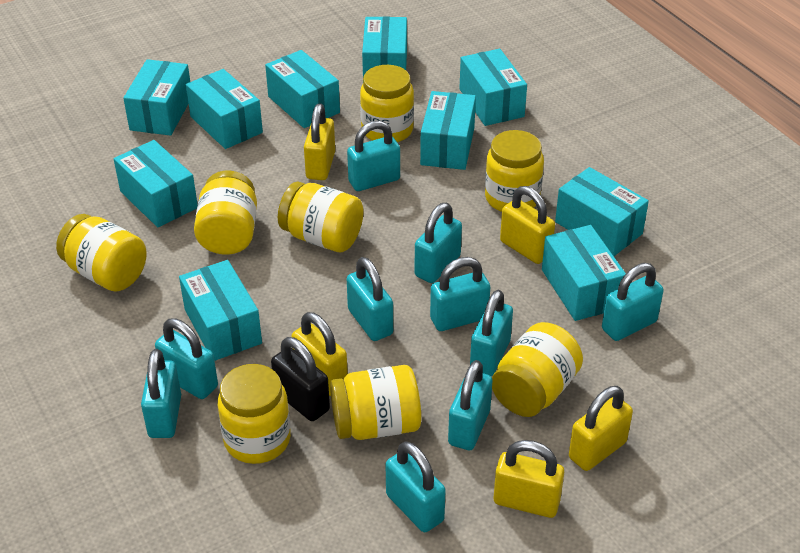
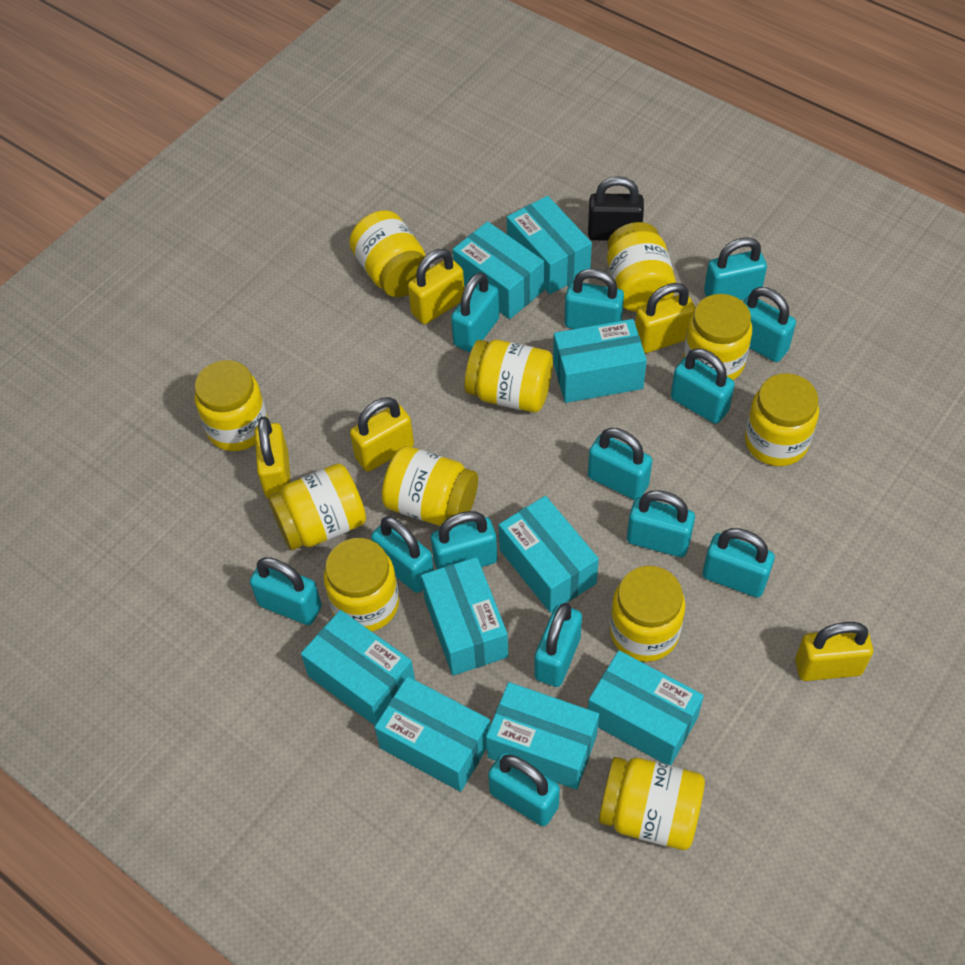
turquoise box: [114,140,198,227] [123,59,190,136] [179,260,262,361] [186,69,263,149] [265,50,340,128] [362,16,407,77] [420,91,476,170] [459,49,527,126] [542,225,626,321] [555,167,649,256] = 10 -> [301,610,415,726] [375,676,490,792] [421,557,508,676] [453,221,544,319] [486,682,599,790] [499,496,599,613] [507,196,592,294] [553,319,647,403] [588,651,704,765] = 9
turquoise padlock: [141,349,181,438] [155,318,218,399] [347,121,400,191] [347,257,393,341] [386,441,446,532] [415,203,462,283] [430,257,490,331] [448,360,493,450] [470,290,513,376] [602,263,664,341] = 10 -> [250,557,322,625] [371,516,434,593] [431,511,497,569] [451,272,499,352] [488,752,560,826] [535,603,582,687] [565,269,624,329] [588,428,652,500] [627,490,695,557] [671,348,735,424] [703,528,775,597] [704,237,767,300] [743,287,796,362] = 13
yellow jar: [56,214,146,291] [194,171,257,255] [218,364,291,464] [278,182,364,252] [330,365,421,440] [360,65,414,142] [485,130,544,212] [492,322,583,417] = 8 -> [194,360,268,451] [268,464,366,550] [324,538,399,632] [349,210,430,297] [382,446,478,526] [464,340,553,412] [599,757,705,850] [607,222,676,312] [610,566,685,662] [683,294,752,380] [745,373,819,466] = 11

